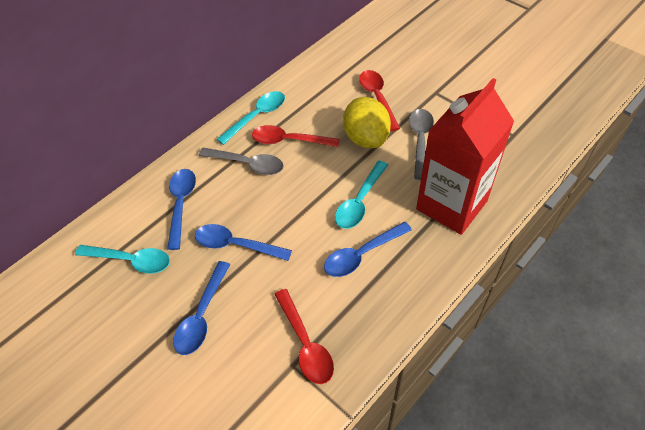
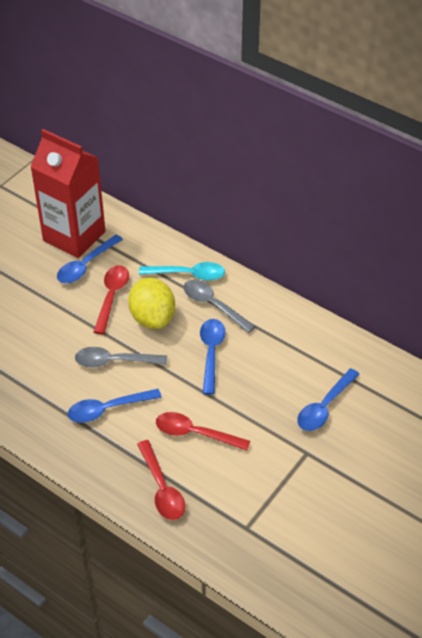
turquoise spoon: [75,245,170,274] [217,91,285,145] [335,161,388,229] = 3 -> [139,262,225,281] = 1

